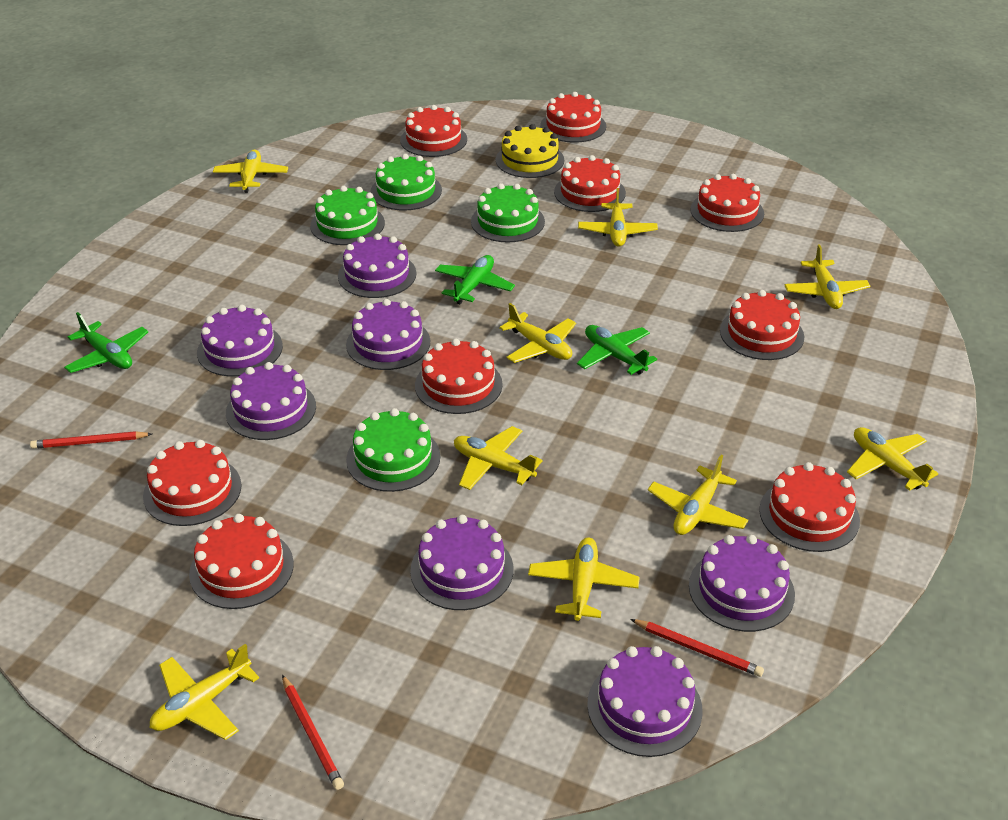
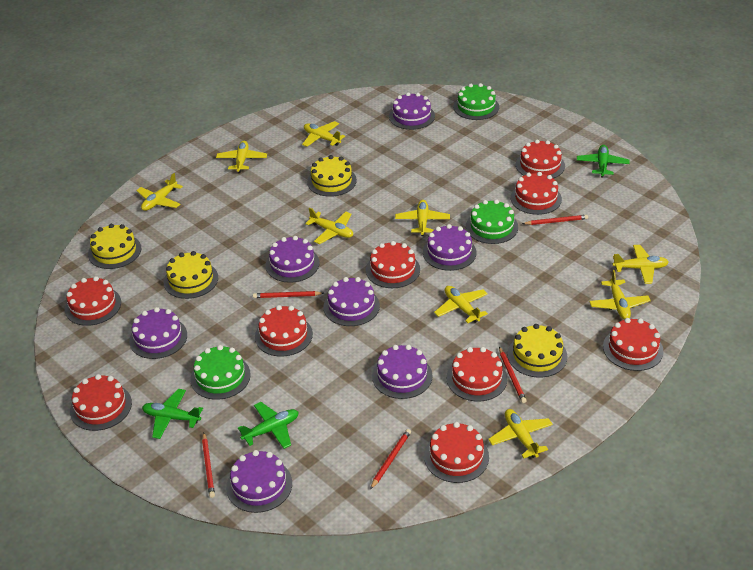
green cake: [310,186,385,245] [346,408,440,492] [370,154,442,211] [471,183,545,242] = 4 -> [190,345,251,400] [453,83,499,120] [466,199,518,244] = 3
red pencil: [30,431,152,449] [282,675,344,790] [630,619,764,677] = 3 -> [202,433,215,498] [253,291,324,298] [370,429,411,489] [499,347,527,403] [522,215,588,225] = 5
yellow cake: [496,124,564,178] = 1 -> [88,224,141,269] [164,251,218,299] [307,155,357,197] [507,324,568,378] = 4

